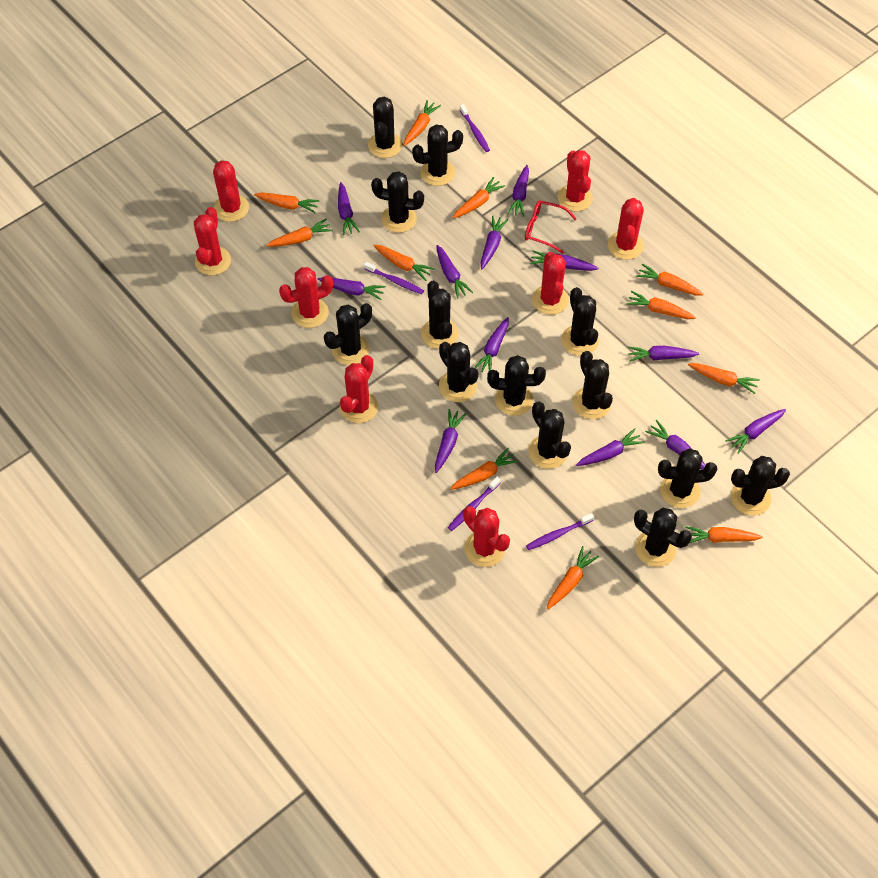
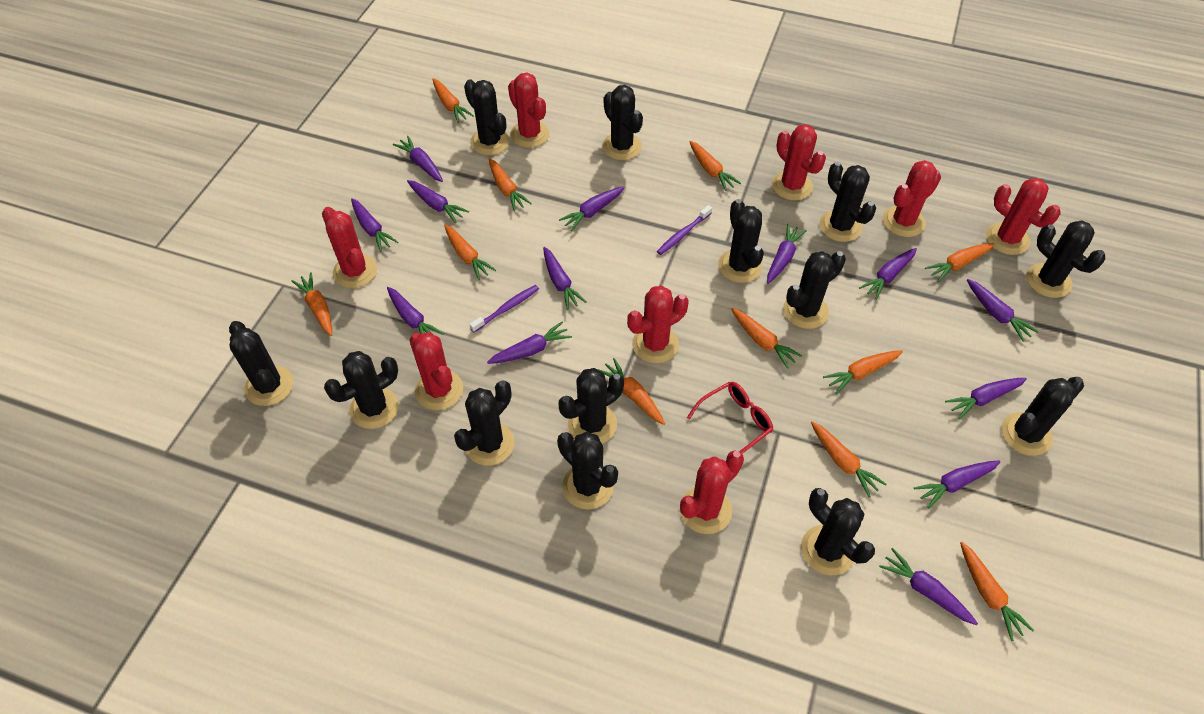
purple carrot: [318,277,386,300] [338,182,360,235] [435,409,466,473] [436,245,473,299] [474,317,509,372] [480,215,508,269] [507,165,529,217] [530,250,599,271] [576,428,645,466] [627,346,699,362] [645,420,705,470] [725,409,786,454] = 12 -> [351,198,398,252] [387,287,444,335] [393,136,443,182] [407,180,469,223] [487,322,572,364] [543,247,587,310] [559,186,625,231] [767,224,807,284] [859,248,917,300] [879,548,978,625] [914,461,1000,508] [945,378,1027,419] [967,279,1039,342] = 13
purple toothbrush: [364,262,424,294] [448,477,501,531] [459,104,490,152] [526,513,594,550] = 4 -> [469,285,539,332] [657,205,712,255] = 2

